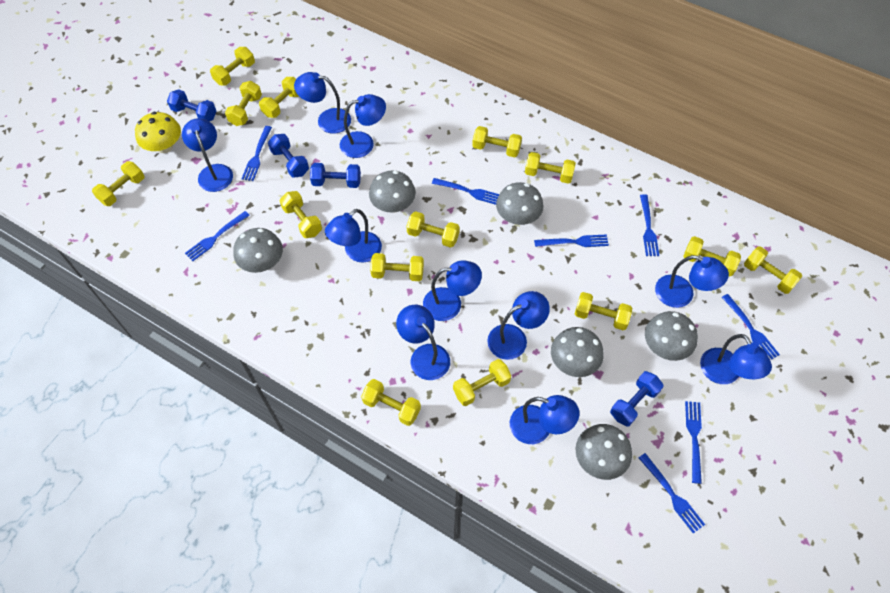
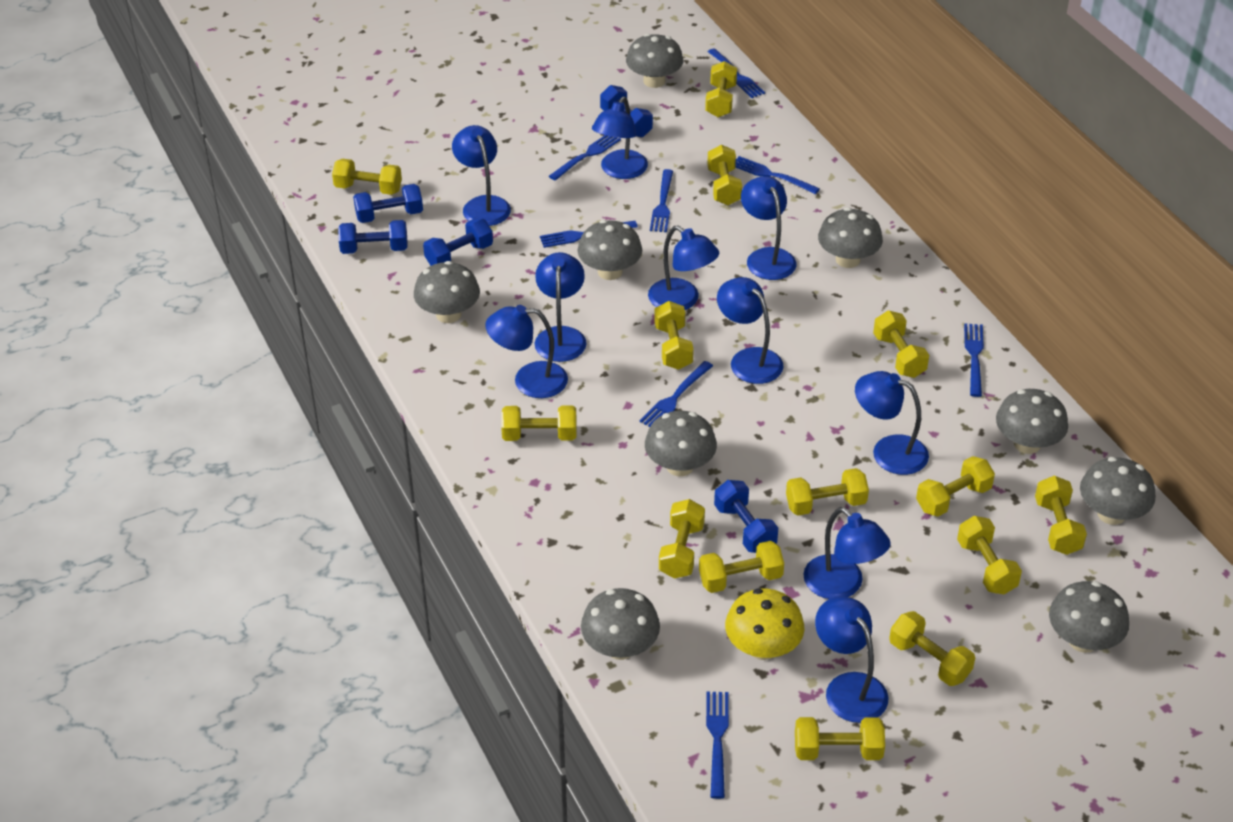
blue dumbbell: [167,89,216,121] [268,134,309,178] [310,163,361,188] [610,371,664,427] = 4 -> [338,220,408,254] [353,184,423,223] [423,218,493,266] [600,85,653,138] [714,480,778,553] = 5
grey mushroom: [233,228,283,273] [369,171,416,213] [496,182,544,225] [551,327,604,377] [575,424,632,480] [645,311,698,361] = 6 -> [414,261,480,323] [577,220,642,280] [581,588,660,660] [626,34,683,88] [645,411,717,476] [818,207,883,268] [996,389,1068,454] [1049,581,1129,653] [1080,457,1155,525] = 9

